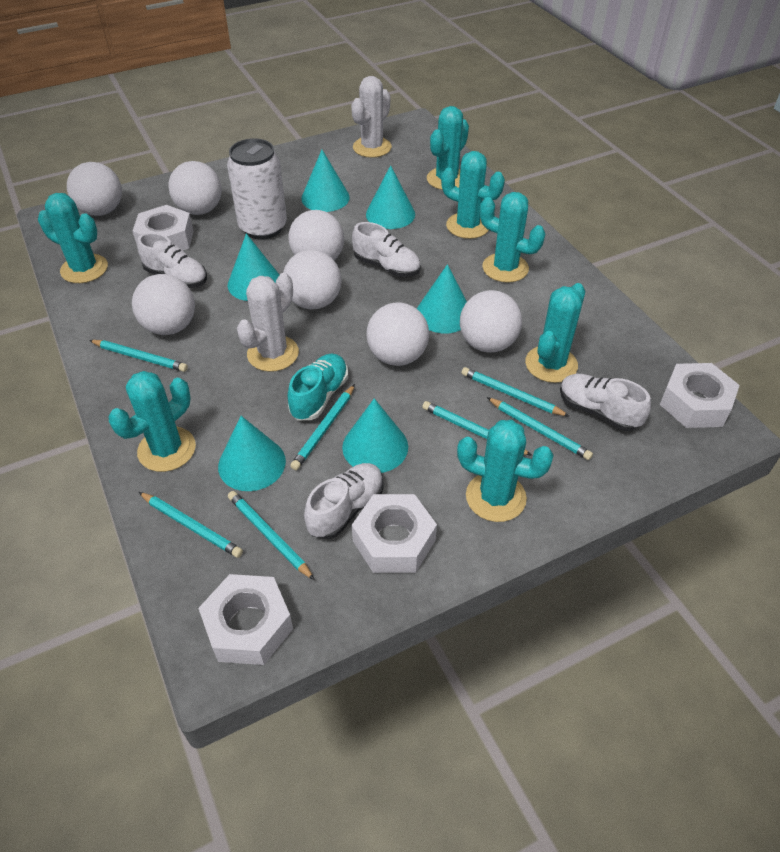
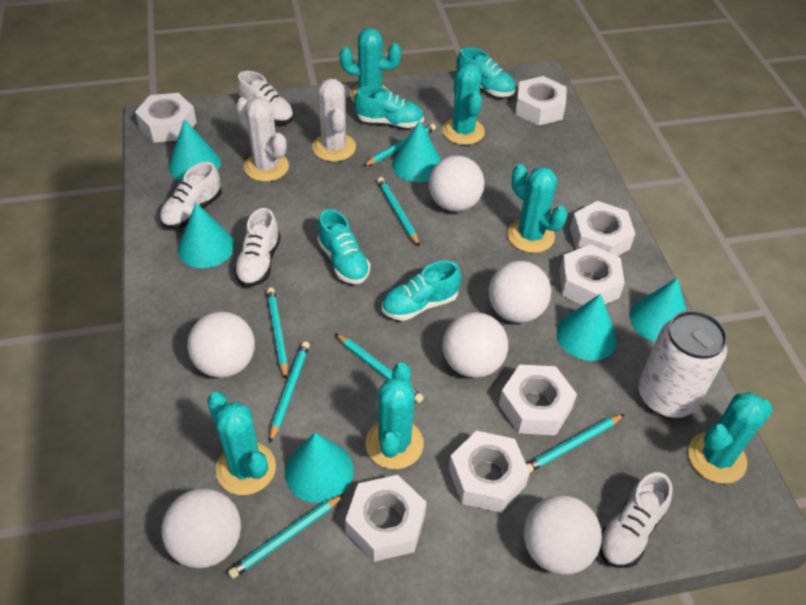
turquoise cactus: [38,193,108,283] [109,371,196,472] [427,106,469,190] [441,151,505,239] [457,420,554,522] [480,192,545,283] [525,283,585,383] = 7 -> [207,392,276,495] [339,28,401,103] [365,362,424,469] [442,63,485,145] [507,164,568,253] [688,392,773,484] = 6
turquoise shoe: [288,353,348,420] = 1 -> [317,209,371,284] [354,86,424,128] [382,261,461,321] [457,47,516,97] = 4
white ball: [67,162,122,216] [132,274,195,335] [168,161,222,215] [283,250,341,310] [288,210,344,260] [366,302,429,366] [460,290,522,353] = 7 -> [161,488,241,568] [187,312,255,378] [429,155,484,212] [443,312,508,378] [489,261,551,323] [524,495,602,575] = 6
white nut: [133,205,194,250] [198,574,293,665] [352,494,437,573] [660,363,740,428] = 4 -> [135,93,197,143] [345,475,426,562] [449,431,530,513] [499,364,577,435] [515,76,567,126] [559,244,625,305] [570,201,636,256] = 7

